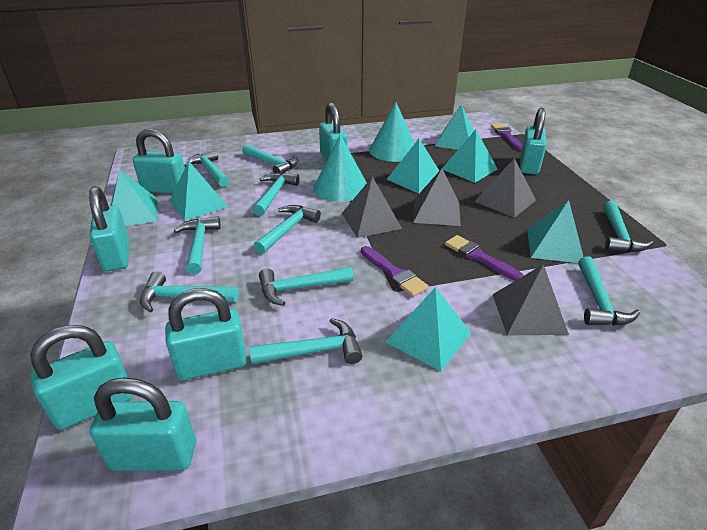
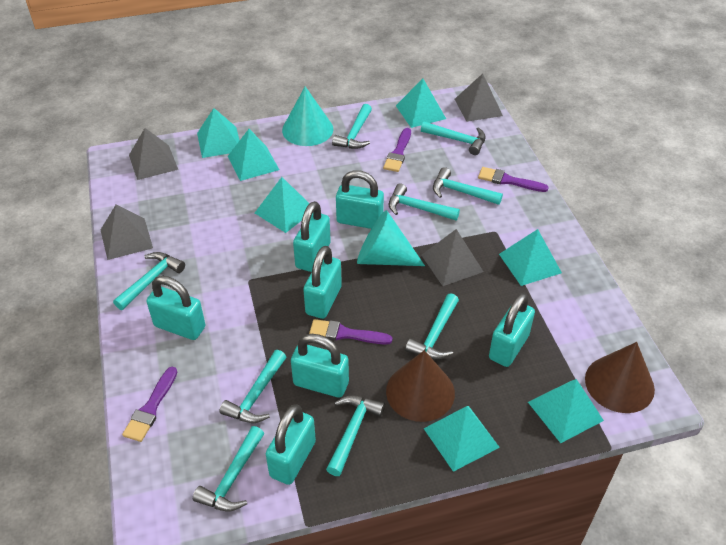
brown cone: none = 0 -> [386,350,455,422] [585,342,655,413] = 2
purple brush: [361,246,429,297] [445,235,524,281] [491,123,522,151] = 3 -> [122,367,177,442] [309,319,392,345] [383,128,411,172] [478,167,549,192] = 4
turquoise hammer: [140,271,238,313] [174,216,221,275] [184,149,230,187] [242,144,298,174] [250,318,362,364] [253,173,299,216] [254,205,321,254] [259,267,354,306] [578,256,640,326] [603,201,653,252] = 10 -> [113,252,185,310] [193,426,264,511] [219,350,286,423] [326,395,385,476] [332,104,372,149] [389,183,460,220] [405,293,459,360] [421,121,486,155] [433,167,503,205] = 9

